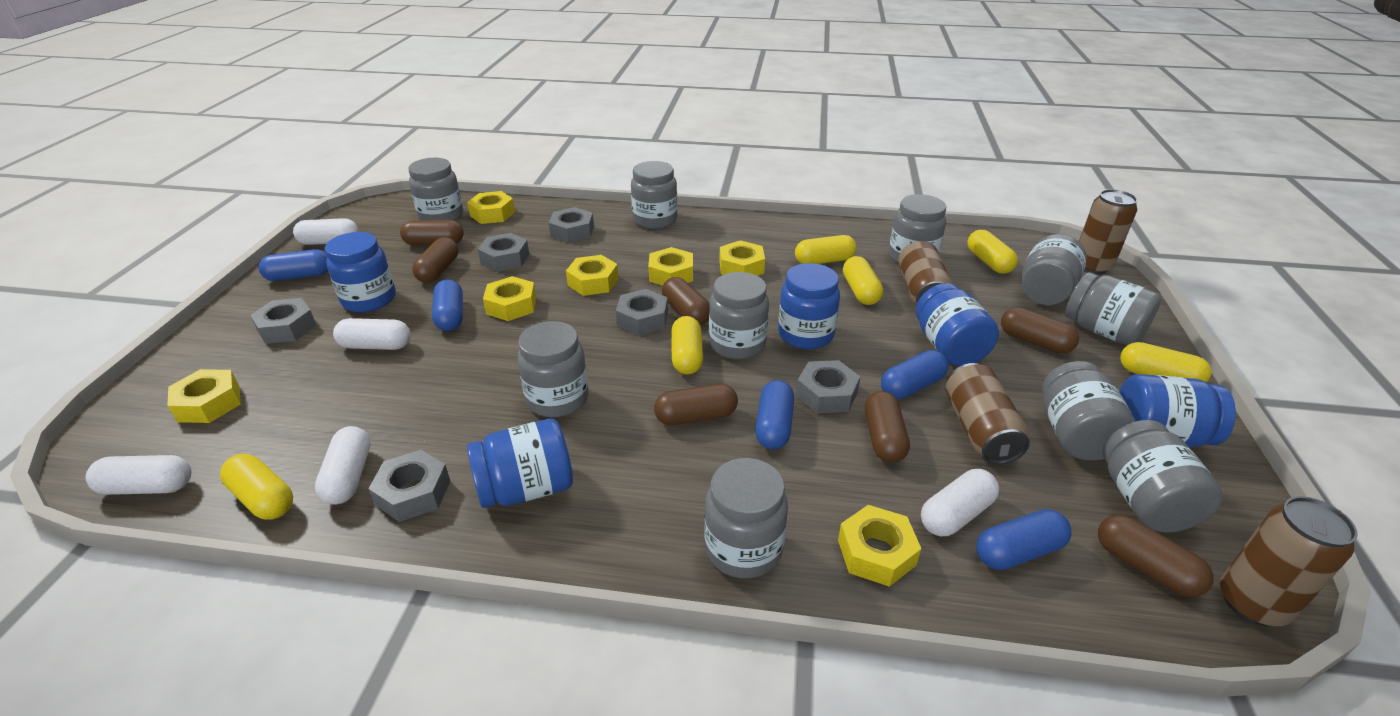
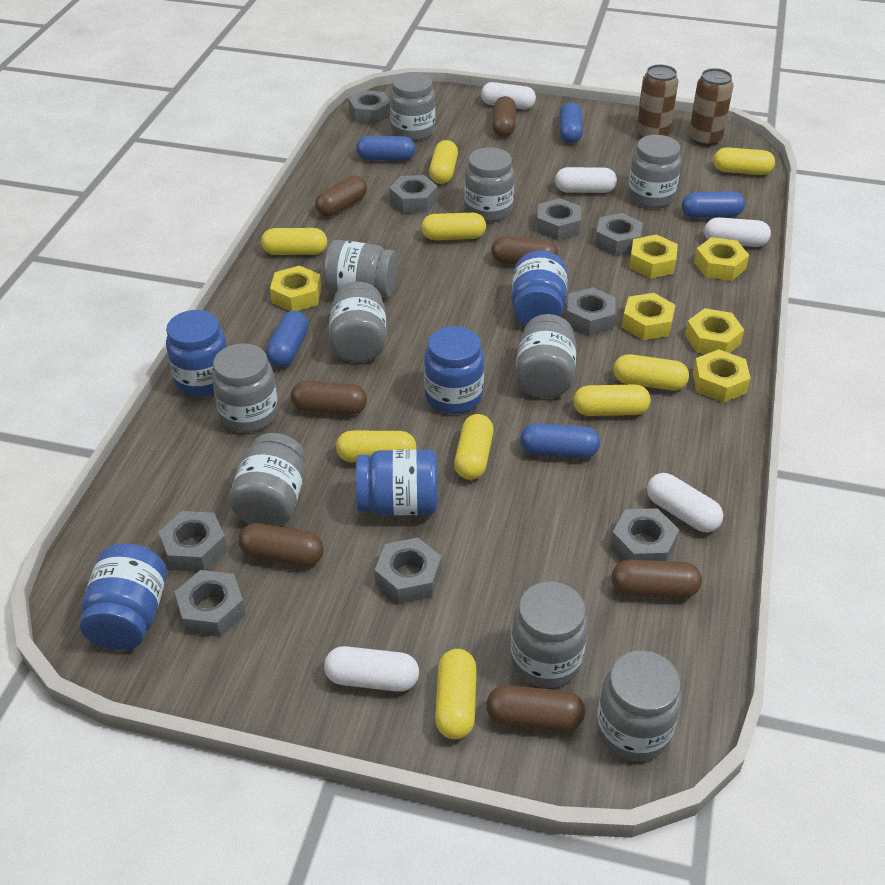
brown can: [898,241,953,306] [946,363,1030,465] [1079,189,1138,274] [1220,496,1357,626] = 4 -> [636,64,679,138] [689,68,733,146] = 2
grey nut: [250,298,316,344] [368,450,450,522] [478,233,530,272] [549,207,594,243] [616,289,668,335] [796,360,861,414] = 6 -> [159,511,227,571] [175,570,246,637] [348,90,390,124] [375,538,442,604] [389,175,438,213] [536,198,581,241] [566,287,616,336] [595,213,643,256] [610,508,679,561] = 9
yellow capsule: [220,454,293,520] [671,316,703,375] [795,235,857,264] [843,256,883,305] [967,230,1018,274] [1120,342,1212,382] = 6 -> [261,228,327,255] [336,431,416,462] [421,213,486,240] [429,140,458,184] [435,649,477,739] [454,414,493,480] [573,384,650,416] [614,354,689,391] [714,147,775,175] = 9
yellow nut: [167,369,241,423] [467,191,515,224] [483,276,536,321] [566,255,619,296] [648,247,693,286] [719,240,765,276] [838,505,922,587] = 7 -> [270,265,321,311] [622,293,675,340] [629,234,678,279] [685,308,744,354] [693,349,751,403] [694,237,749,281] = 6

